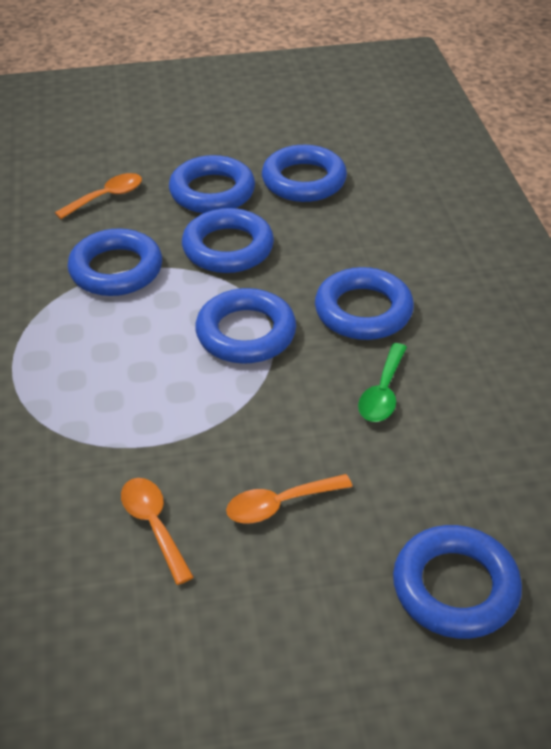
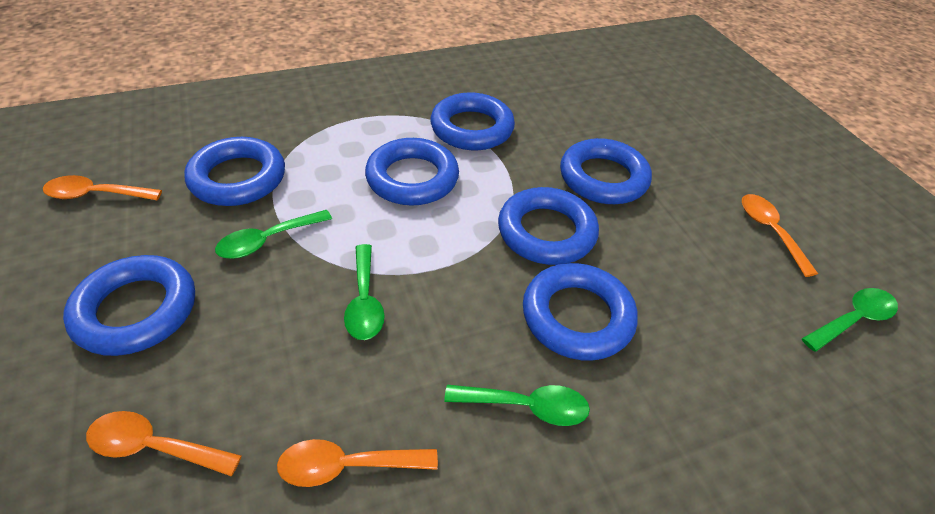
green spoon: [358,343,407,422] = 1 -> [215,210,332,259] [344,244,385,340] [444,385,590,426] [802,288,898,352] = 4
orange spoon: [55,173,142,219] [121,478,194,585] [226,474,352,523] = 3 -> [43,175,162,200] [86,411,242,476] [277,439,438,487] [742,194,818,277] = 4

